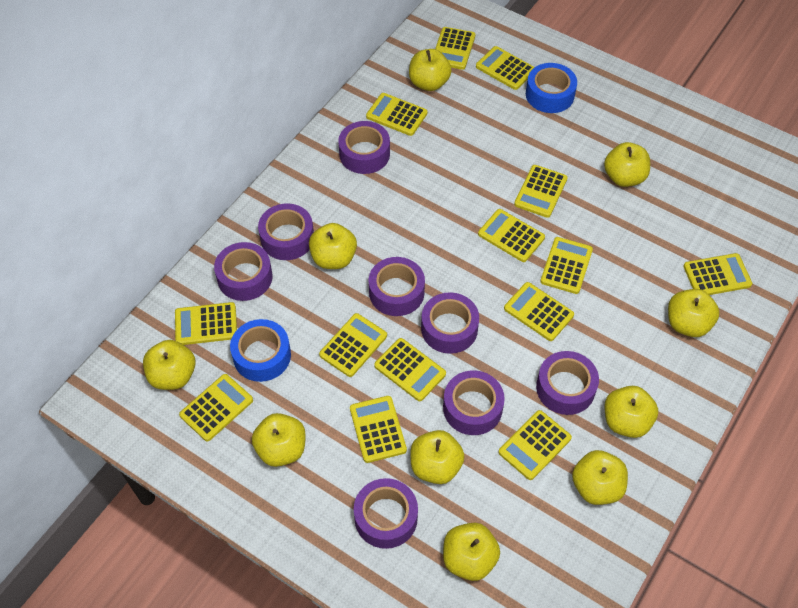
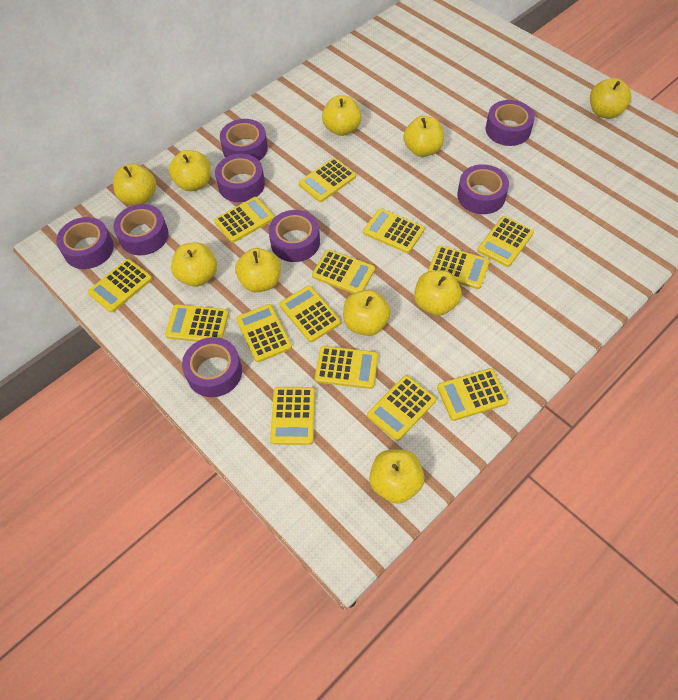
blue tape: [230,319,291,382] [526,63,577,113] = 2 -> none = 0

